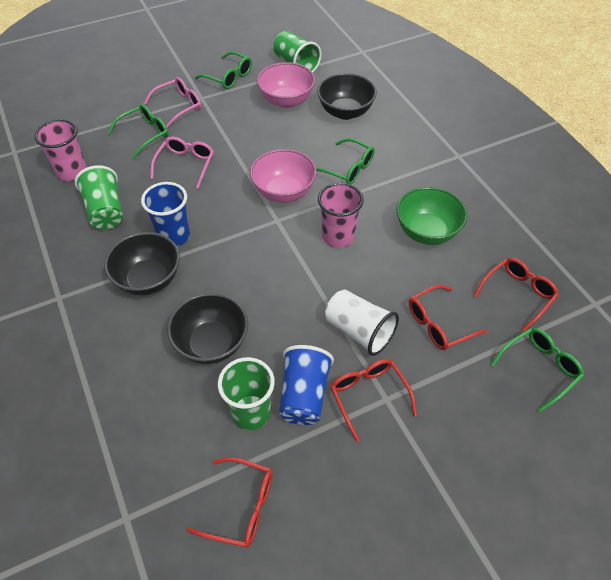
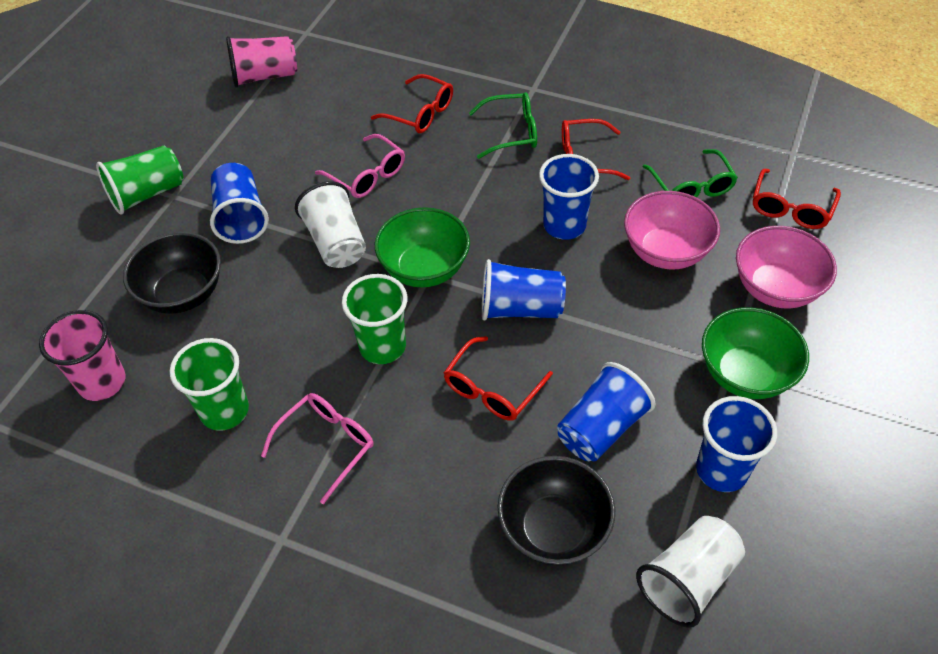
black bowl: [104,232,180,295] [167,293,248,364] [317,73,377,120] = 3 -> [123,232,221,314] [498,456,615,566] = 2
blue cup: [141,182,190,246] [279,345,334,425] = 2 -> [210,163,269,244] [482,259,566,321] [539,154,599,240] [557,362,655,461] [696,396,777,492] = 5
green bowl: [397,187,467,245] = 1 -> [375,207,470,287] [702,307,809,399] = 2
green glasses: [108,104,169,158] [195,51,252,89] [316,138,374,185] [491,328,584,413] = 4 -> [469,92,537,159] [643,149,738,197] = 2
white cup: [325,290,399,356] = 1 -> [295,181,366,268] [636,516,745,628] = 2

